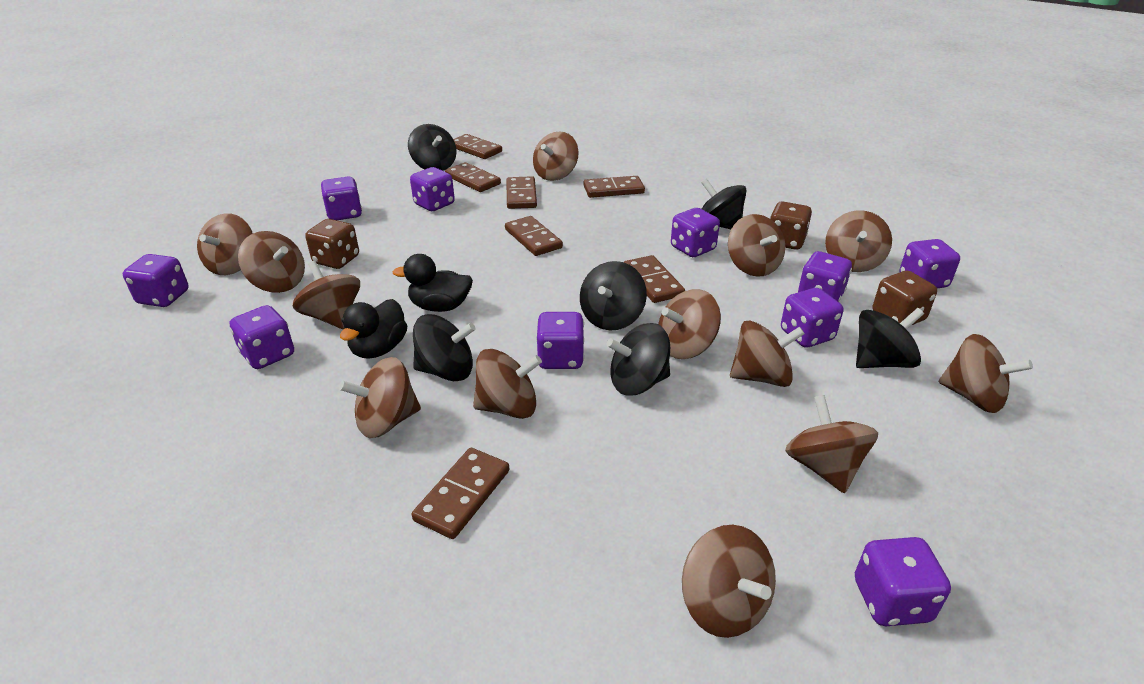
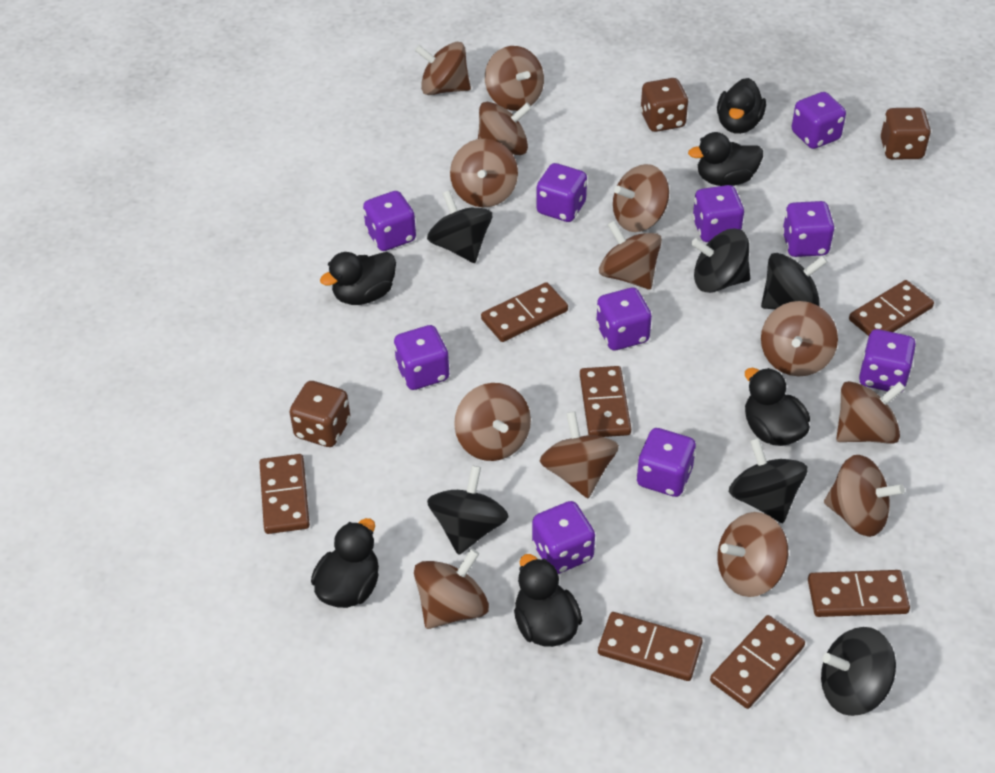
black duck: [340,299,407,359] [393,254,473,312] = 2 -> [311,518,379,608] [320,252,396,305] [514,554,582,647] [688,132,763,186] [717,78,766,134] [745,368,810,446] = 6

